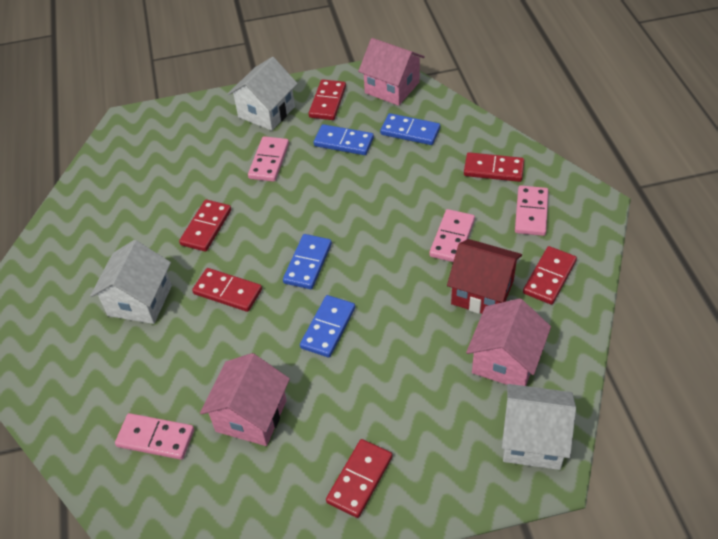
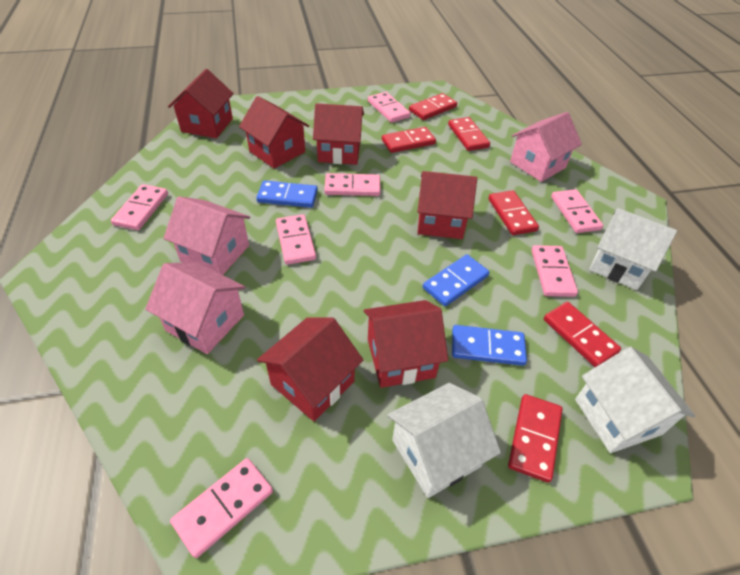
blue domino: [283,234,332,289] [300,295,355,357] [313,124,374,155] [380,113,440,145] = 4 -> [256,180,318,208] [423,254,490,307] [452,325,527,366] = 3
pink domino: [115,413,194,460] [248,136,289,182] [429,209,475,262] [515,186,548,236] = 4 -> [111,184,168,230] [170,458,273,558] [276,214,316,265] [324,173,381,196] [368,92,411,123] [531,245,578,297] [551,189,603,233] = 7
red house: [447,239,522,314] = 1 -> [168,69,234,138] [239,96,309,169] [257,317,364,421] [313,103,364,165] [364,300,448,388] [418,171,477,239] = 6

